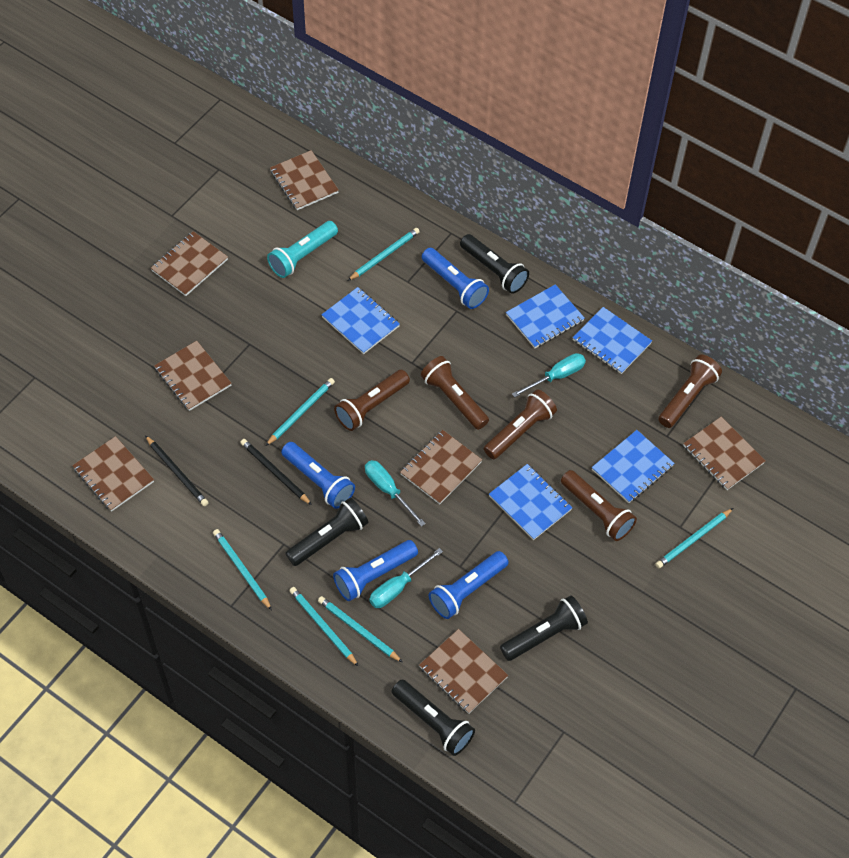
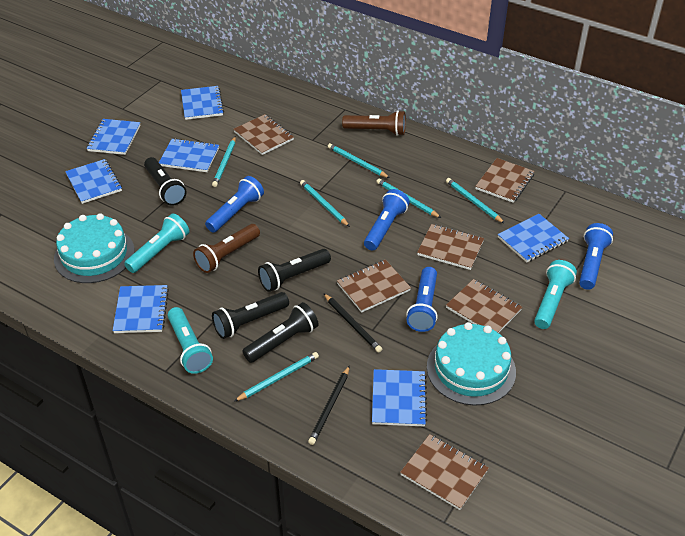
blue notebook: [321,287,400,354] [489,464,572,540] [506,284,585,348] [573,307,652,374] [592,430,675,503] = 5 -> [65,159,122,204] [86,119,140,155] [113,285,169,333] [159,138,219,172] [181,86,224,120] [372,369,427,427] [498,214,569,262] = 7
brown flashlight: [334,370,410,431] [421,356,489,430] [484,389,557,459] [561,470,637,541] [658,355,722,428] = 5 -> [193,224,260,273] [342,110,406,136] = 2
brown notebook: [72,436,154,512] [151,231,228,296] [154,341,232,411] [270,150,339,210] [400,430,482,504] [419,629,508,714] [683,417,766,490] = 7 -> [233,114,294,155] [337,259,411,313] [400,434,489,510] [417,224,484,270] [446,279,522,333] [475,158,535,203] = 6
turquoise cake: none = 0 -> [54,213,135,283] [427,322,516,406] = 2
turquoise flashlight: [267,221,338,278] = 1 -> [124,214,190,273] [167,307,213,374] [534,260,577,329] = 3
turquoise screwdriver: [365,460,426,527] [369,548,443,608] [512,353,586,398] = 3 -> none = 0

